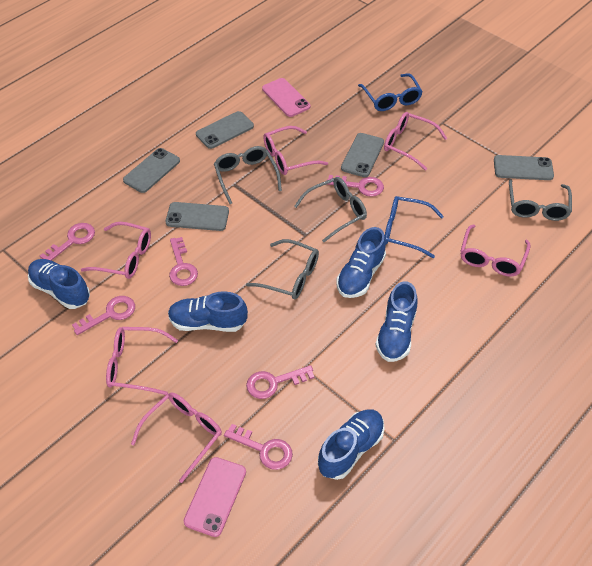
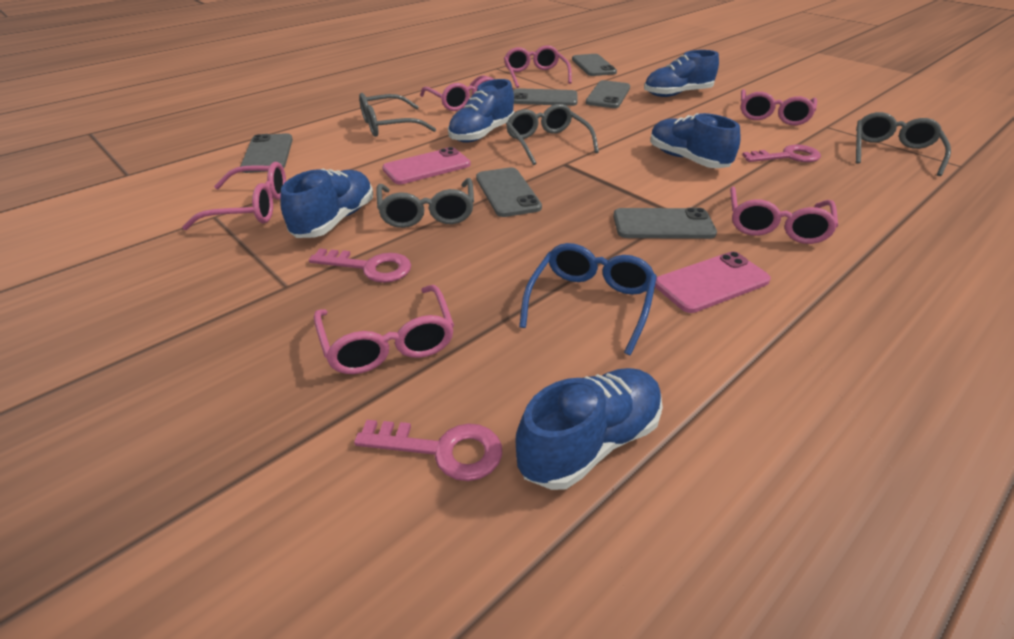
blue glasses: [358,73,423,111] [385,196,444,258] = 2 -> [519,243,657,355] = 1
grey phone: [123,148,180,193] [165,202,229,231] [196,111,254,149] [341,133,384,177] [494,155,554,180] = 5 -> [240,133,293,173] [476,167,542,217] [513,88,577,106] [572,54,617,76] [586,80,630,108] [613,208,717,239] = 6
pink key: [40,223,95,261] [72,296,135,335] [169,237,198,286] [224,424,293,470] [246,365,314,399] [326,175,384,197] = 6 -> [309,248,411,283] [354,420,502,481] [742,145,821,162] = 3

